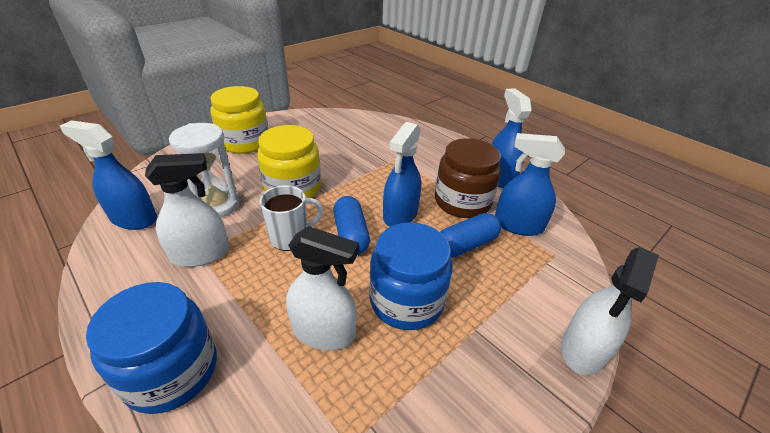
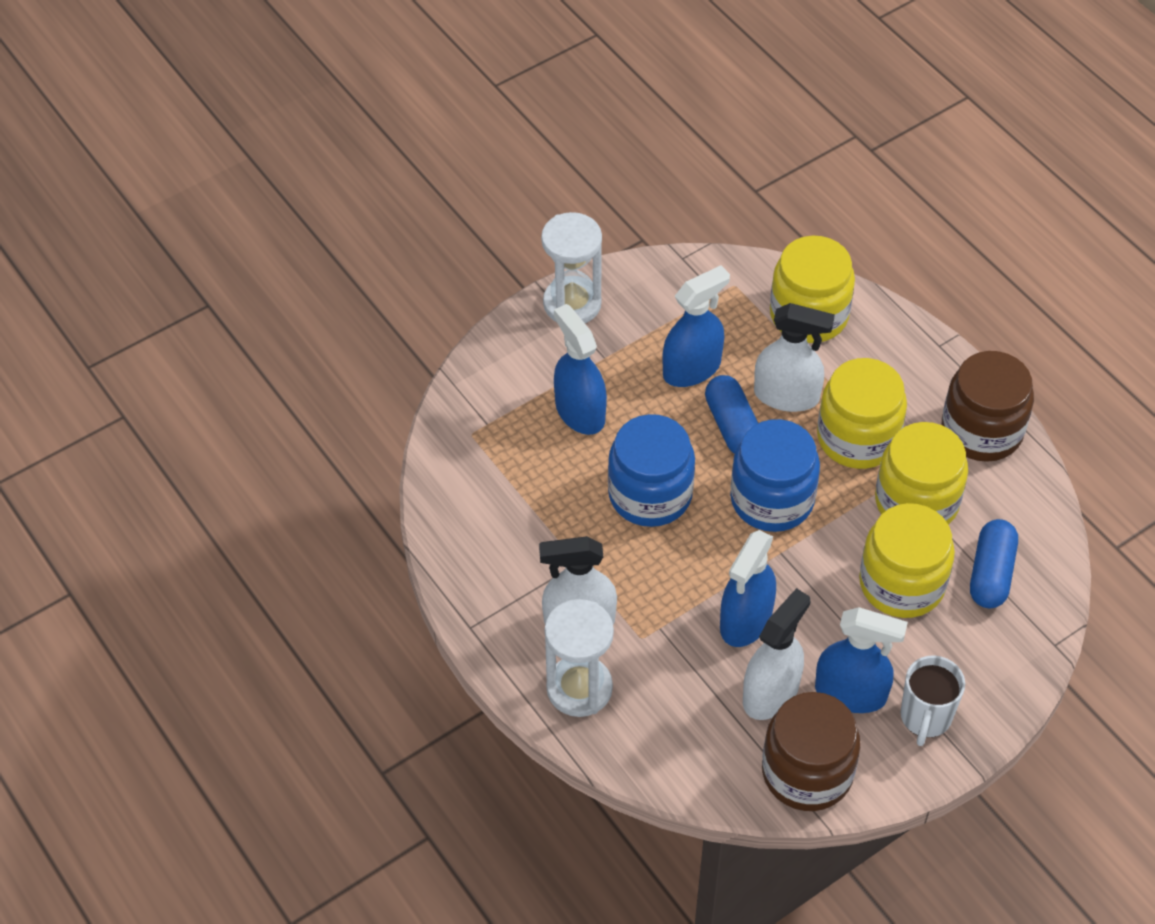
brown jar: [435,138,501,218] = 1 -> [762,692,861,811] [942,351,1034,462] = 2
white hourglass: [169,123,240,217] = 1 -> [541,212,602,323] [545,599,614,717] = 2
yellow jar: [211,86,268,154] [257,125,321,198] = 2 -> [770,236,855,343] [817,358,907,469] [859,503,955,618] [875,422,968,525] = 4

